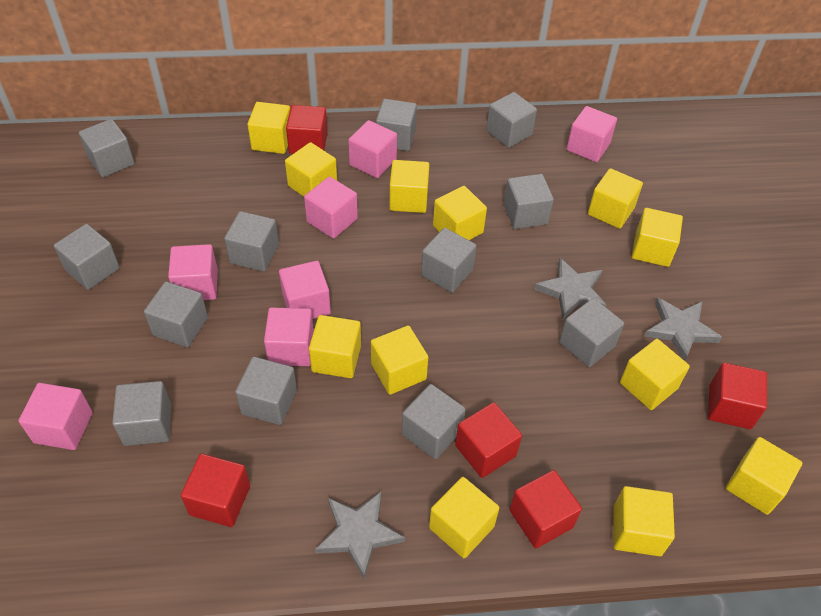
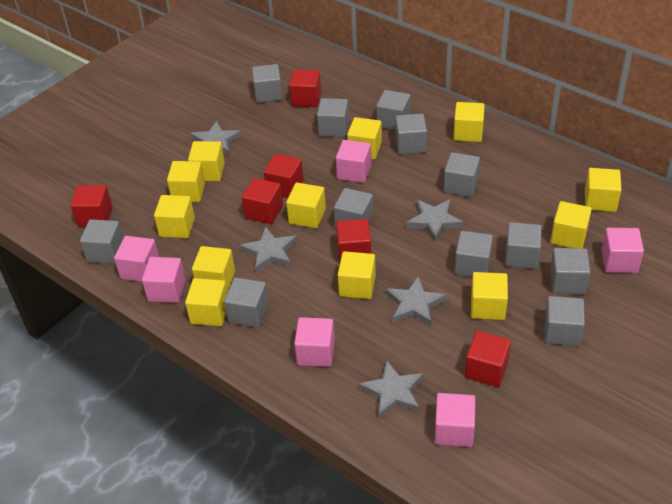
grey star: [315,491,405,578] [534,258,607,319] [644,297,722,361] = 3 -> [190,121,241,156] [240,226,297,272] [359,360,423,418] [386,276,446,326] [406,199,463,242] = 5
pink cube: [19,383,93,450] [168,244,218,300] [264,307,314,366] [279,261,331,319] [304,176,358,239] [348,120,397,178] [567,106,617,162] = 7 -> [114,236,159,282] [142,257,186,303] [294,317,335,367] [336,140,371,183] [435,393,475,447] [601,228,644,273] = 6
red cube: [181,454,250,527] [286,105,328,154] [455,402,522,478] [510,470,582,548] [708,363,767,429] = 5 -> [70,185,113,227] [241,178,283,224] [264,154,304,198] [289,70,321,107] [336,219,371,262] [465,331,511,387] = 6

